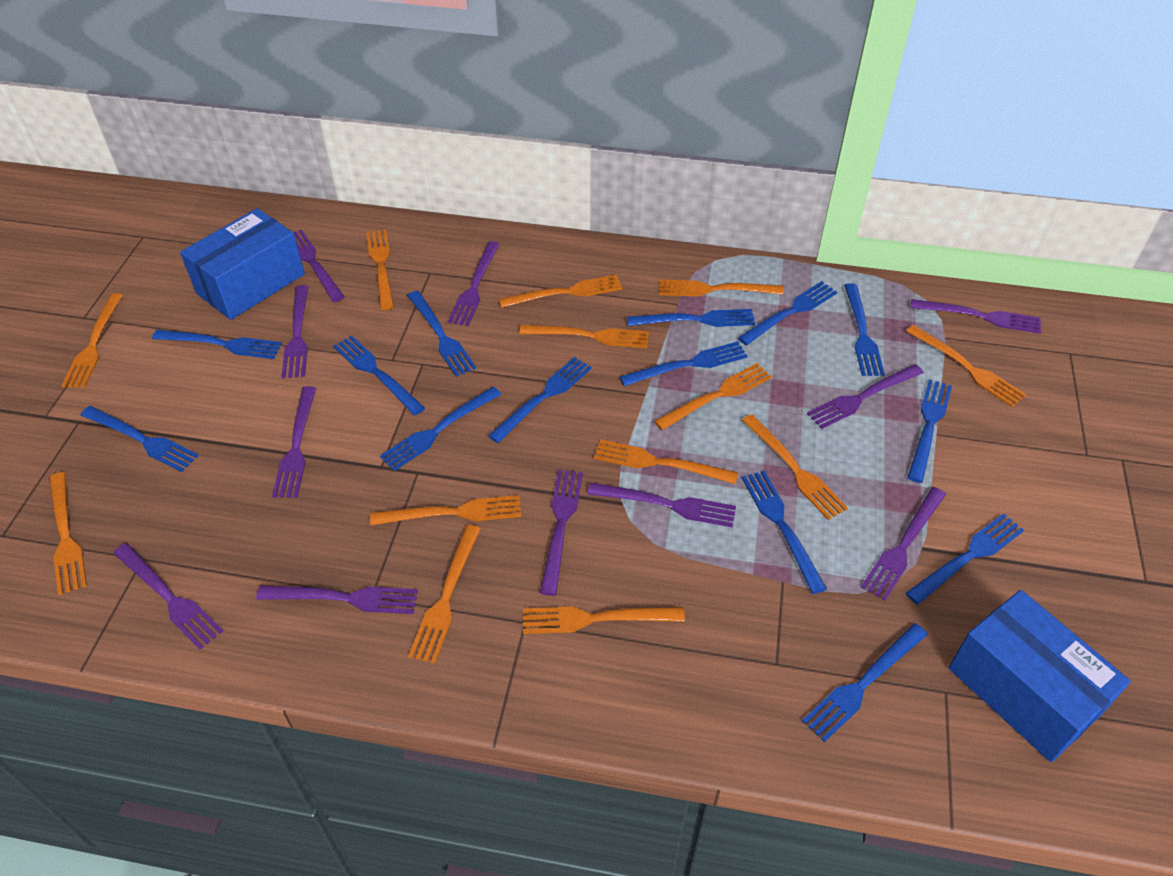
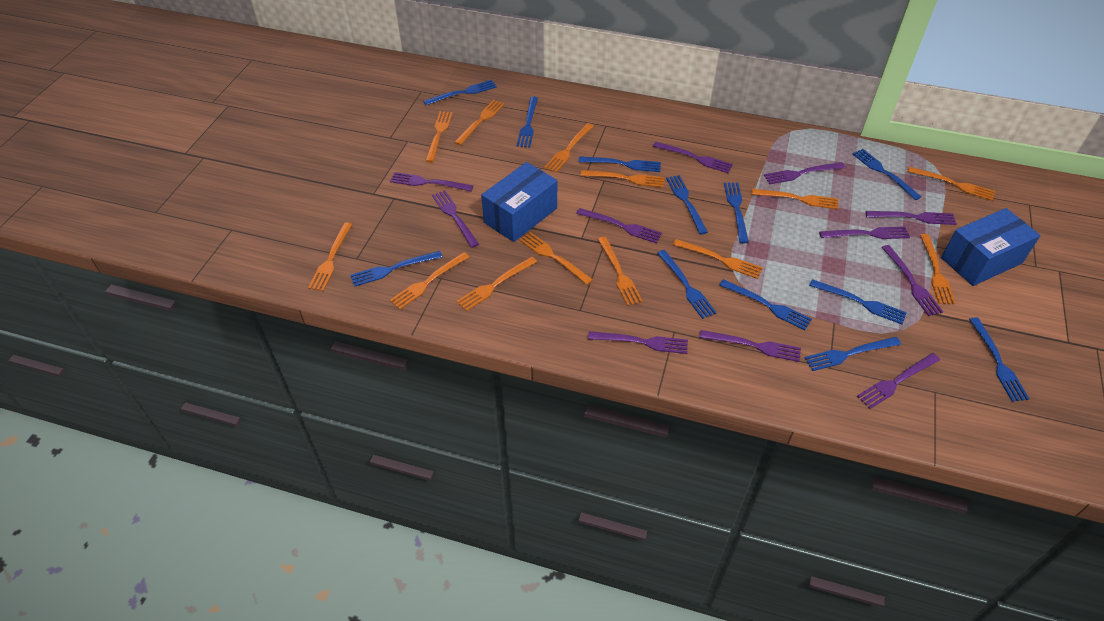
blue fork: [81,406,199,472] [152,330,282,359] [333,335,425,415] [380,387,501,471] [407,291,477,377] [488,357,592,443] [620,341,748,386] [627,309,755,327] [738,281,837,345] [742,470,827,594] [802,623,928,742] [844,283,885,376] [906,513,1024,605] [907,379,952,483] = 14 -> [350,251,443,287] [423,80,497,105] [517,97,538,148] [578,156,661,172] [657,250,717,319] [666,175,708,235] [719,279,812,330] [724,182,749,243] [804,337,901,371] [809,279,907,324] [853,149,921,200] [969,317,1029,402] = 12

